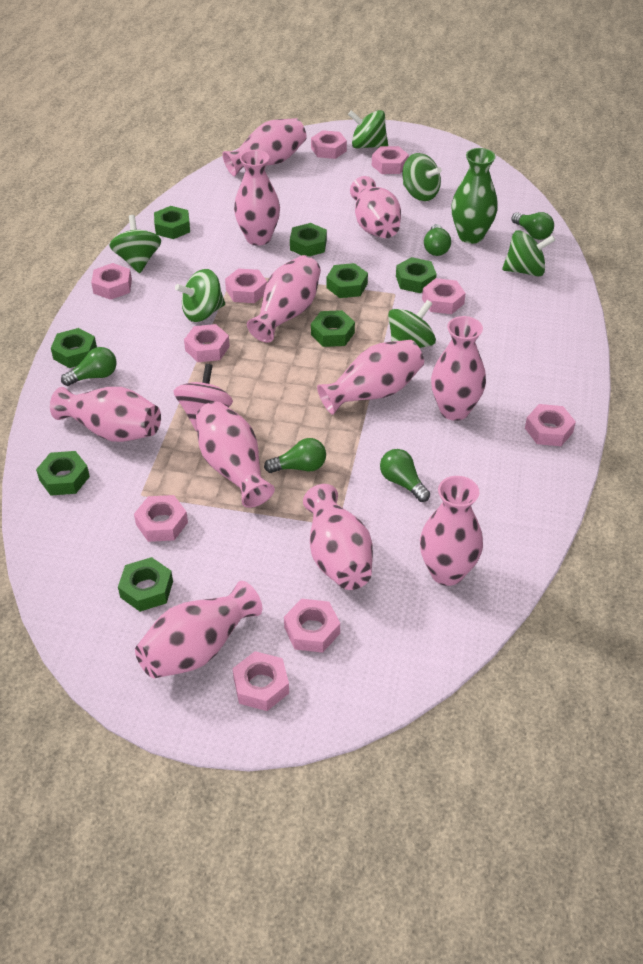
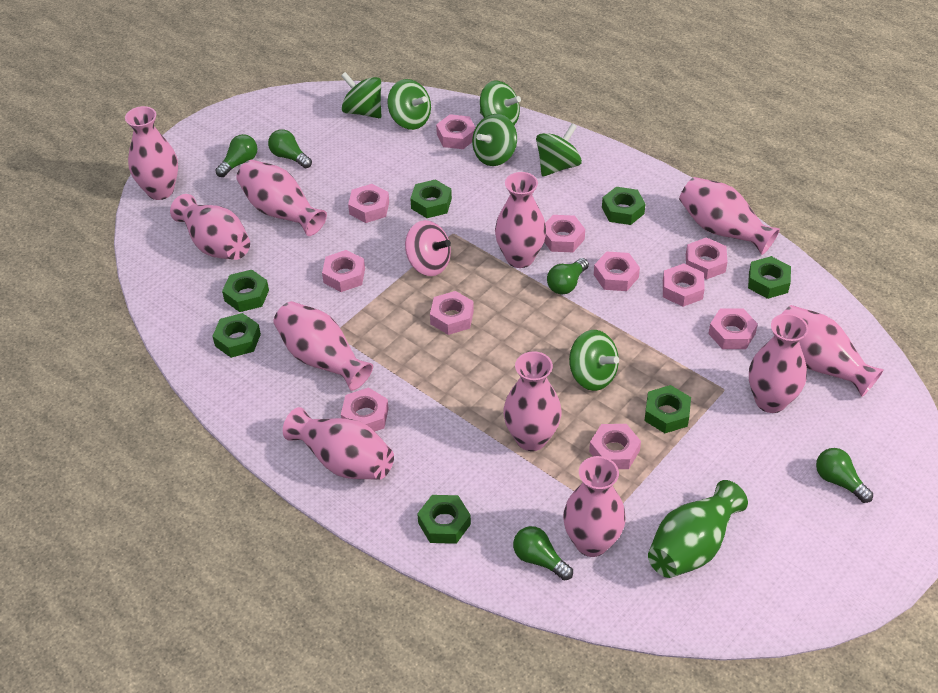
green nut: [36,451,90,496] [51,328,97,368] [118,557,173,612] [154,206,190,239] [290,223,327,256] [311,310,355,347] [326,263,368,298] [396,257,437,293] = 8 -> [213,313,261,358] [222,270,269,312] [410,179,452,218] [417,495,471,544] [602,187,645,225] [644,385,691,433] [748,256,791,299] = 7
pink nut: [91,263,132,300] [134,495,188,542] [184,324,230,362] [225,269,267,303] [233,651,289,711] [284,599,340,653] [311,130,347,159] [372,146,409,174] [422,278,466,314] [525,404,576,446] = 10 -> [322,250,365,292] [341,387,389,431] [348,184,389,223] [430,291,474,335] [436,114,476,149] [544,215,585,252] [589,424,641,469] [594,251,640,291] [663,263,705,307] [686,237,728,280] [708,308,758,349] = 11

